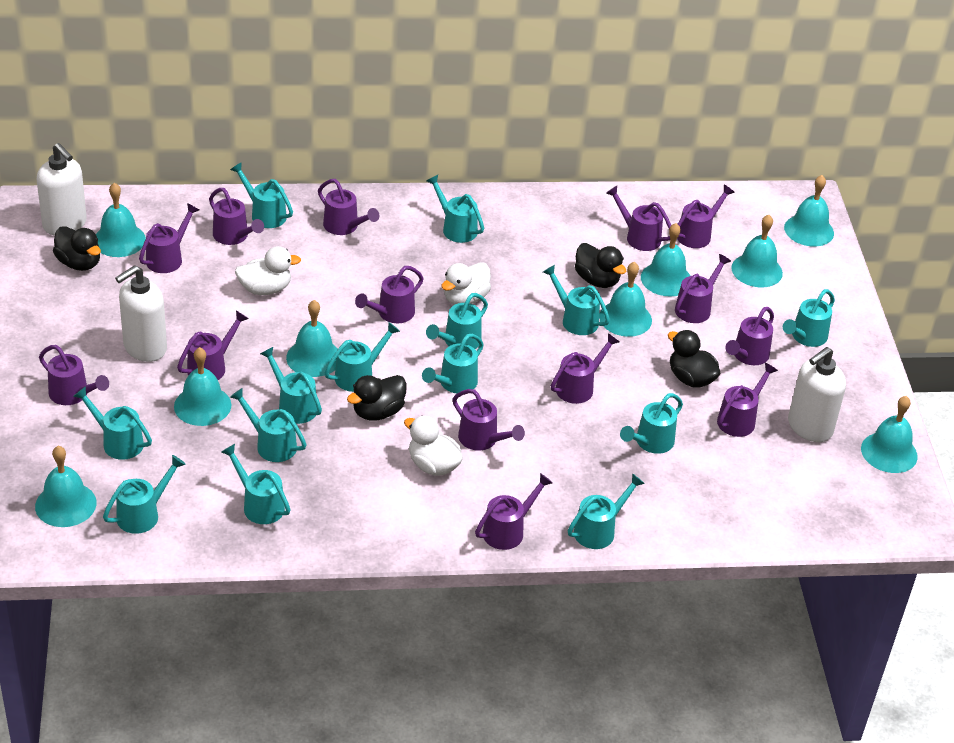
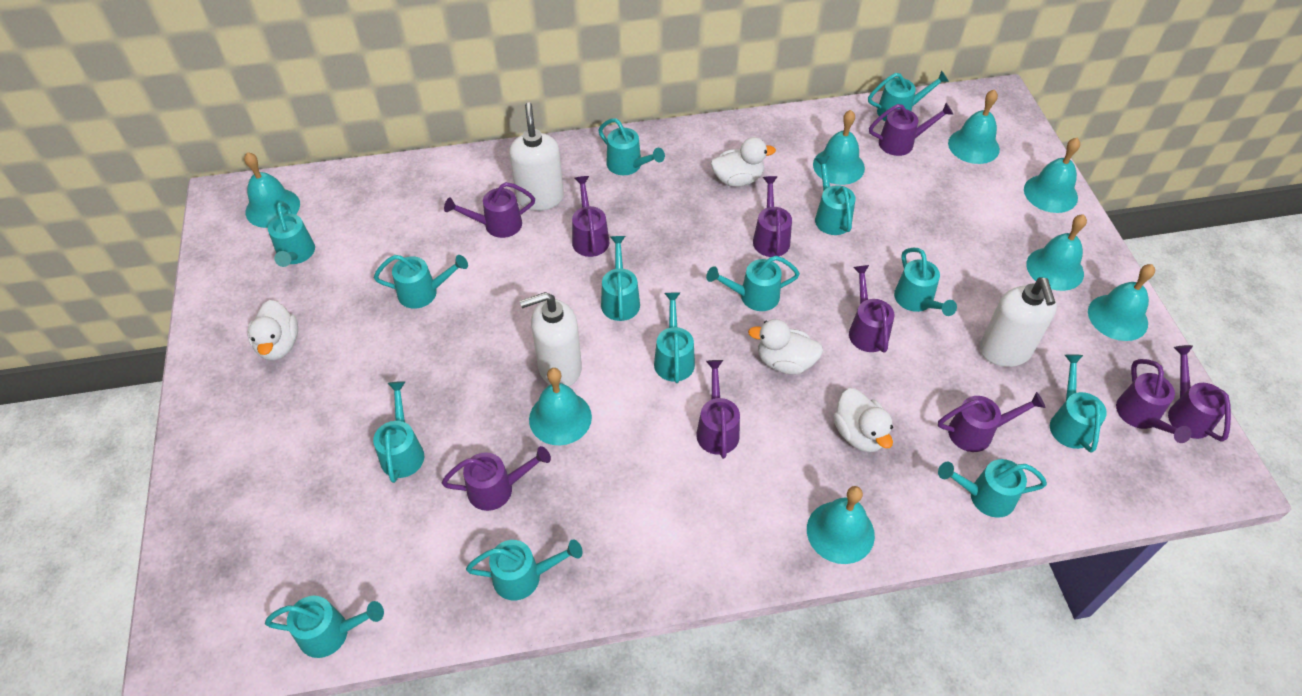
black duck: [53,226,101,271] [347,375,407,421] [575,243,626,288] [668,330,720,387] = 4 -> none = 0
purple watering can: [39,345,109,405] [139,203,199,273] [177,311,249,380] [209,188,264,245] [318,179,379,235] [355,266,424,323] [453,389,525,451] [475,473,553,550] [551,333,619,404] [606,186,671,251] [675,254,731,323] [677,185,735,248] [717,363,778,437] [725,307,774,365] = 14 -> [442,446,551,511] [444,182,535,238] [572,176,609,257] [696,360,740,459] [753,176,792,257] [849,265,894,353] [869,103,953,156] [938,392,1046,452] [1116,359,1192,443] [1168,345,1231,442] = 10
turquoise bell: [35,446,97,527] [96,183,146,257] [174,347,231,426] [286,300,338,377] [599,262,652,337] [641,223,690,296] [731,215,783,287] [784,175,834,246] [861,396,918,473] = 9 -> [244,152,300,228] [529,368,592,445] [807,486,875,564] [813,110,865,185] [948,89,1000,164] [1024,138,1080,213] [1026,214,1087,291] [1088,264,1155,341] = 8
white duck: [235,246,301,295] [404,416,463,476] [441,262,491,305] = 3 -> [248,300,298,360] [711,137,776,187] [748,319,823,375] [833,388,893,453] = 4

